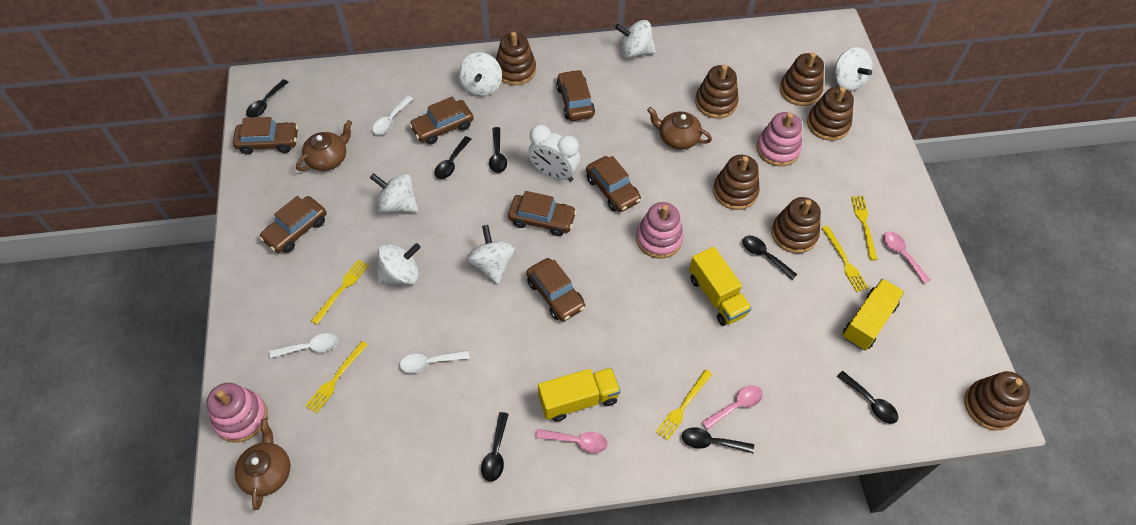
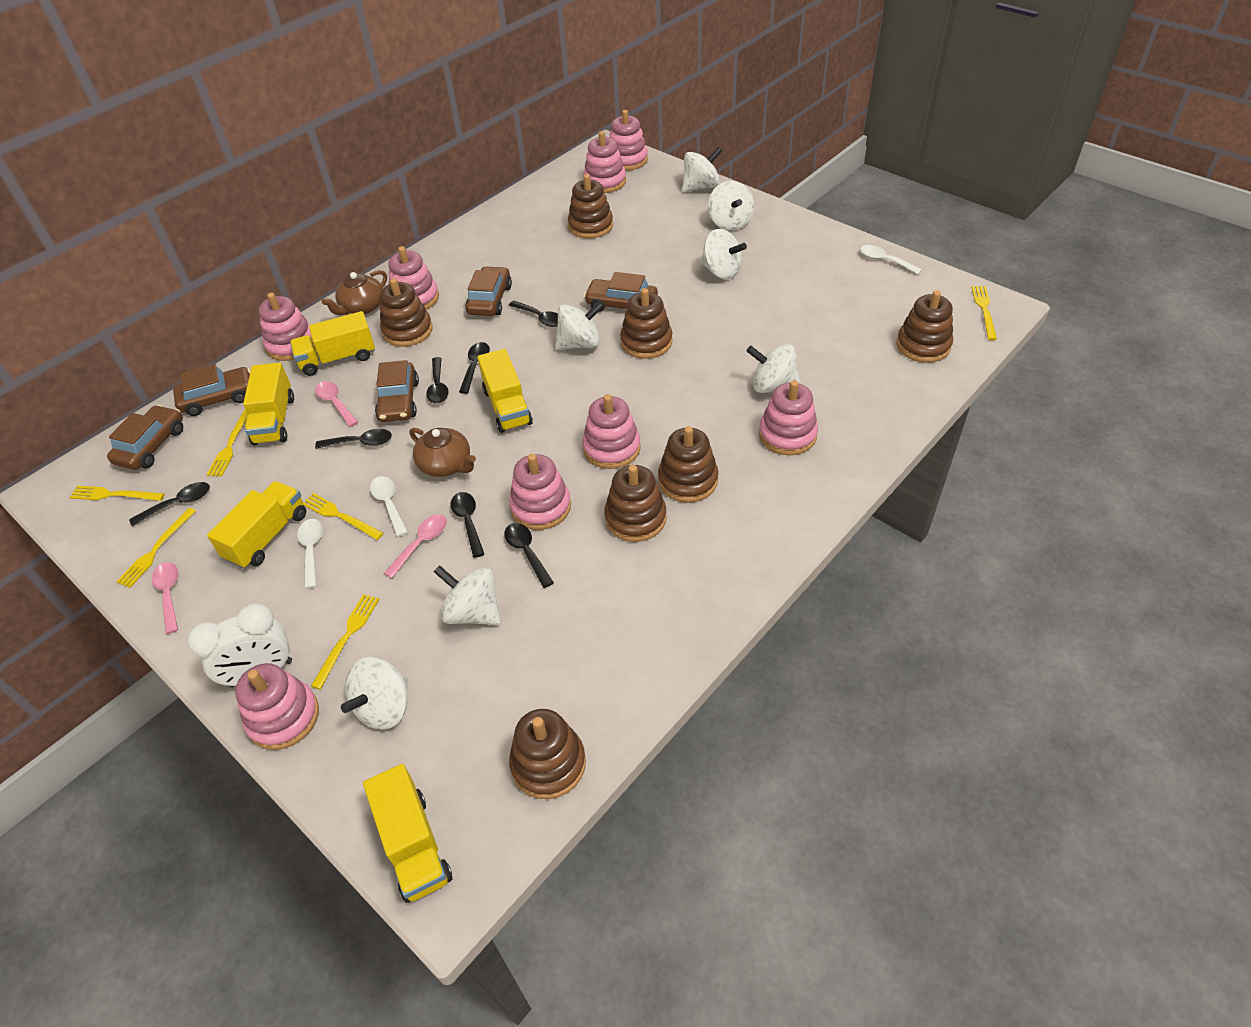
brown car: [233,117,298,155] [259,196,326,253] [409,96,474,145] [508,191,577,236] [526,258,585,321] [556,70,595,121] [586,156,641,212] = 7 -> [107,405,183,470] [173,364,251,416] [375,360,419,422] [465,266,512,316] [584,272,658,312] = 5
brown teapot: [235,419,290,510] [296,120,352,171] [647,107,712,149] = 3 -> [322,270,387,315] [410,428,476,477] = 2
pink stacking toy: [207,383,267,443] [636,202,684,258] [756,112,802,166] = 3 -> [235,663,319,750] [258,292,313,361] [388,246,439,310] [509,454,571,530] [582,394,641,469] [583,131,626,193] [610,110,648,171] [759,380,818,456] = 8
white spinning top: [370,173,418,213] [378,243,421,285] [458,52,502,97] [467,225,516,284] [615,20,656,58] [835,47,873,91] = 6 -> [341,657,408,730] [434,565,501,625] [555,302,604,350] [682,147,722,192] [701,229,747,279] [708,181,754,231] [747,344,801,393] = 7
yellow fork: [305,341,368,414] [311,259,369,325] [656,369,712,441] [822,226,868,292] [851,196,877,260] = 5 -> [69,486,165,501] [117,508,196,588] [207,409,248,477] [303,493,384,540] [311,594,379,689] [971,286,997,340] = 6
yellow truck: [538,368,621,422] [689,247,752,326] [843,279,904,350] = 3 -> [207,481,306,569] [243,362,294,445] [290,311,375,376] [363,764,452,903] [477,349,533,433] = 5

